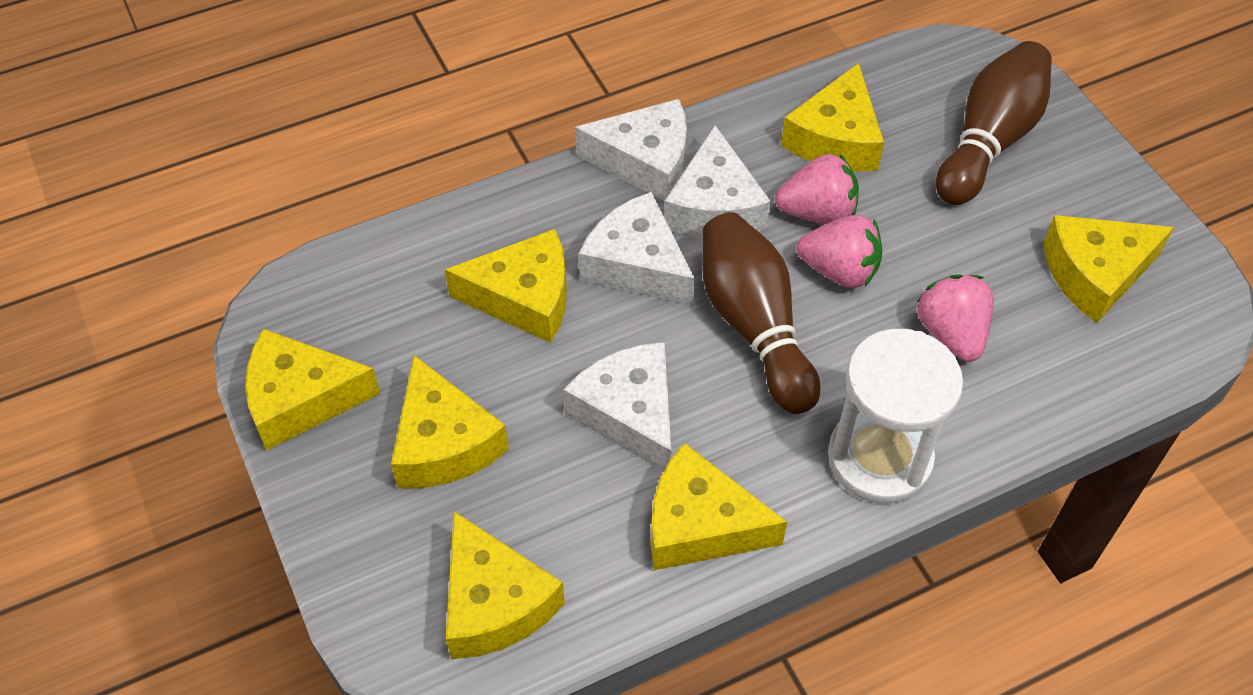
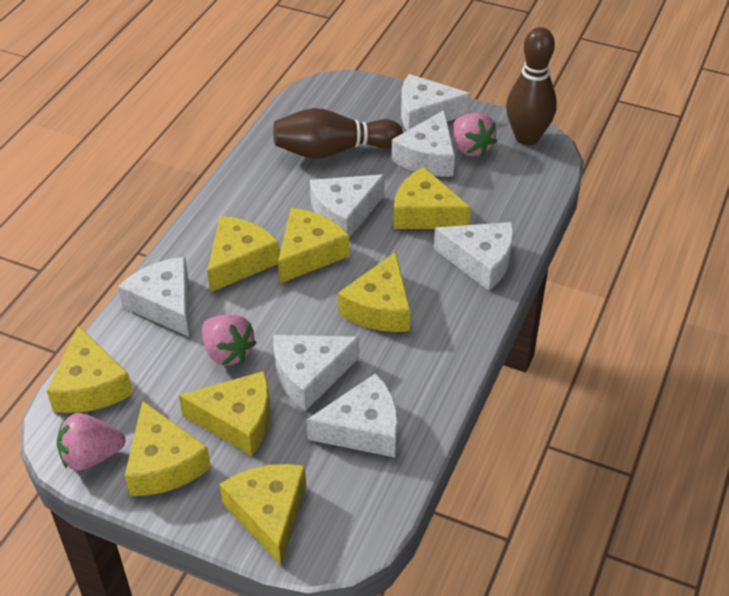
white cheese: [563,342,671,471] [575,99,687,201] [579,192,695,305] [664,125,771,238] = 4 -> [118,257,189,337] [273,335,359,411] [307,373,398,457] [310,174,385,238] [391,110,455,177] [401,74,471,131] [434,222,514,290] = 7
white hourglass: [828,329,963,503] = 1 -> none = 0
yellow cheese: [245,329,380,451] [391,355,509,488] [445,229,567,343] [446,511,565,659] [651,443,787,570] [781,63,884,171] [1043,215,1174,323] = 7 -> [47,326,133,413] [125,401,211,496] [179,371,270,456] [207,216,280,292] [220,464,306,566] [278,208,349,283] [338,252,411,332] [393,167,471,229] = 8

